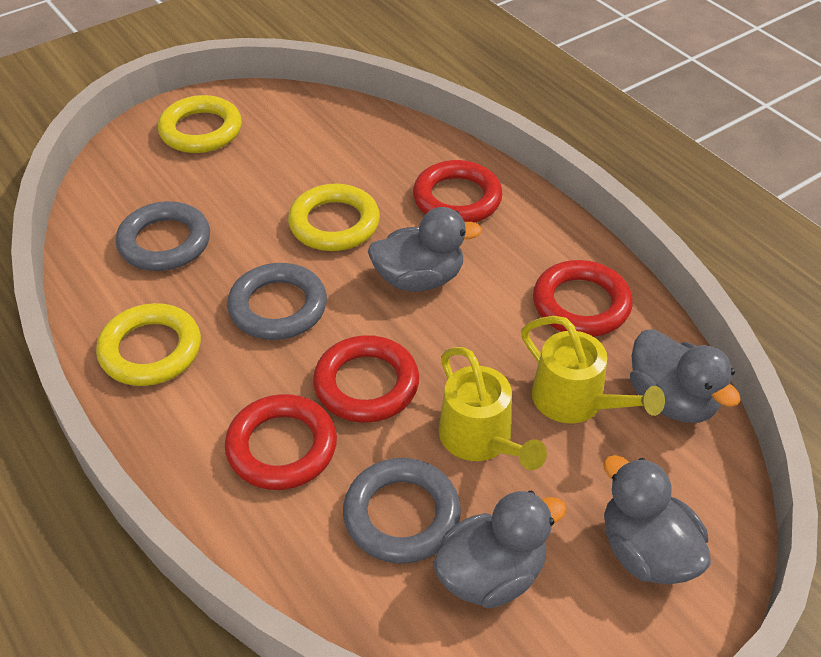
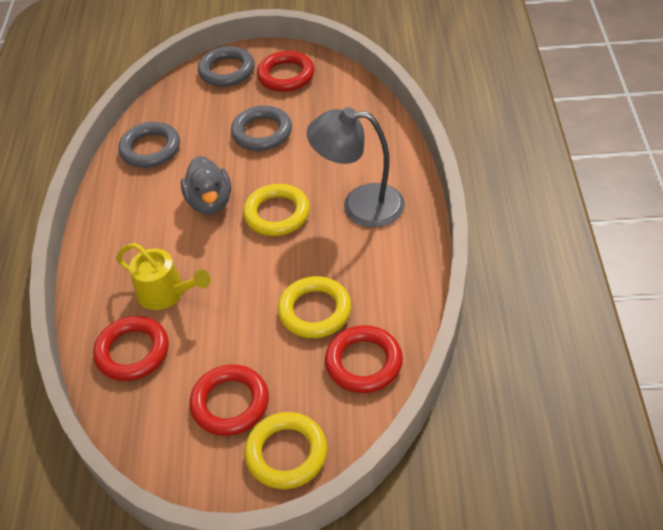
grey duck: [368,207,482,292] [433,491,567,609] [603,455,711,584] [630,329,741,423] = 4 -> [181,156,231,215] = 1
grey lamp: none = 0 -> [307,107,405,228] = 1
yellow watering can: [439,347,547,470] [521,316,665,423] = 2 -> [116,243,210,310] = 1

